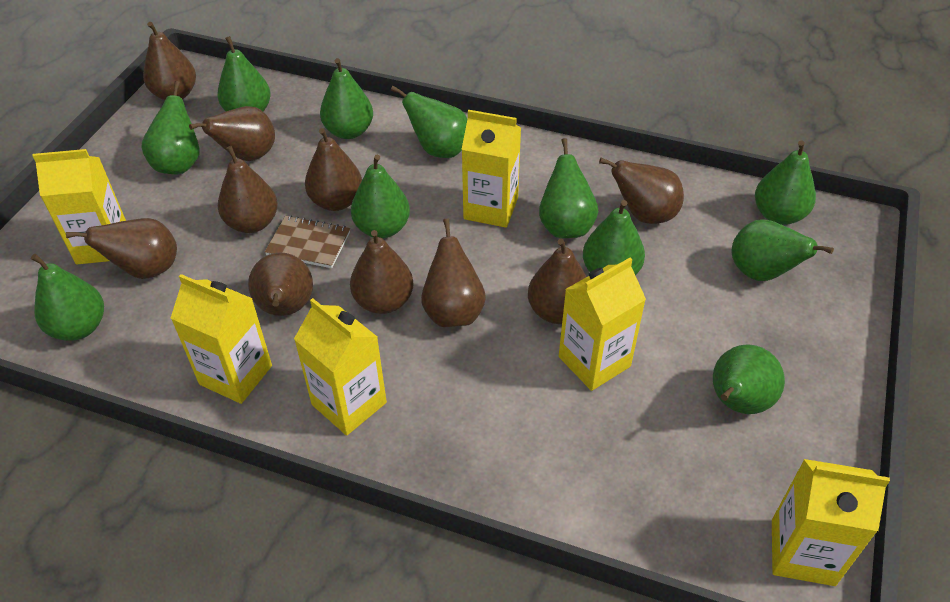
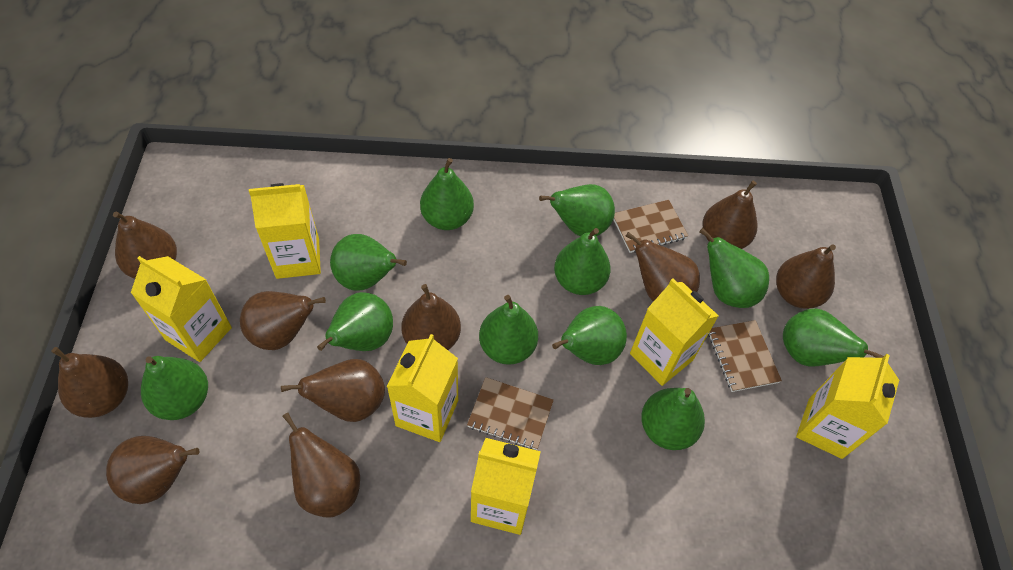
brown notebook: [265,215,350,268] = 1 -> [467,377,554,450] [613,200,688,253] [708,320,782,392] = 3

